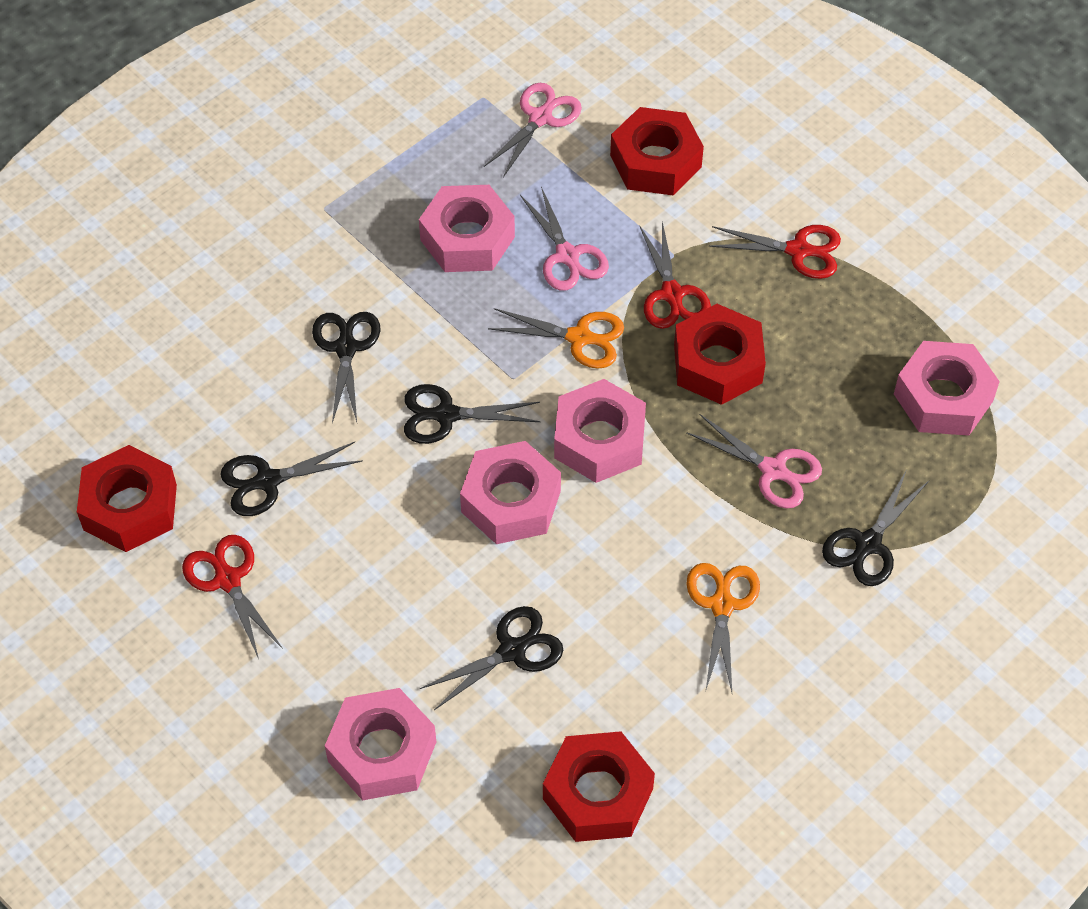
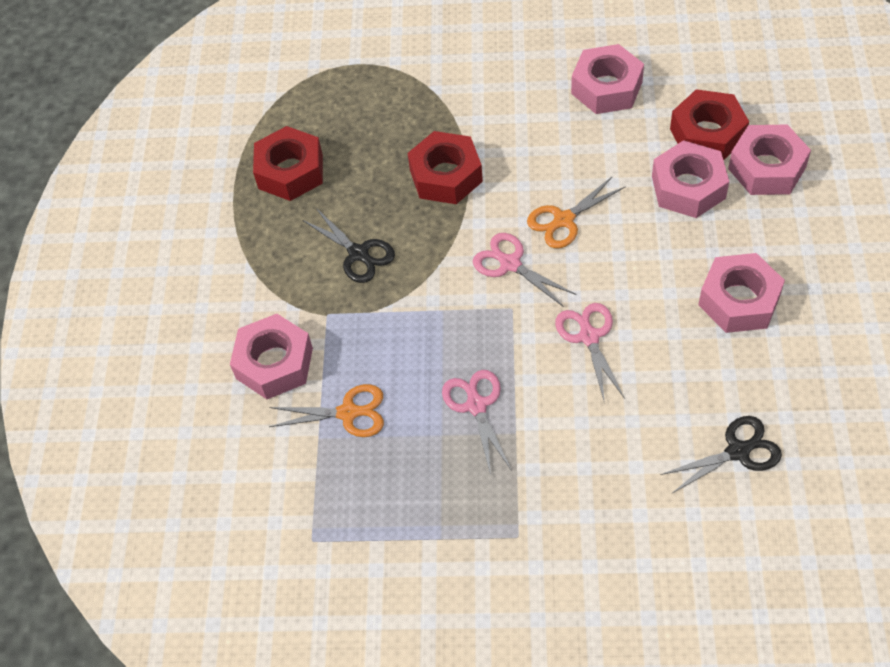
black scissors: [220,442,363,516] [312,312,381,423] [404,384,540,444] [420,606,563,710] [822,471,929,586] = 5 -> [302,208,395,283] [660,416,782,494] = 2
red nut: [77,445,177,552] [543,731,655,842] [610,107,704,195] [674,304,766,405] = 4 -> [253,126,323,201] [407,131,483,204] [670,89,749,160] = 3
red scissors: [182,535,283,659] [639,221,711,329] [709,225,841,279] = 3 -> none = 0

